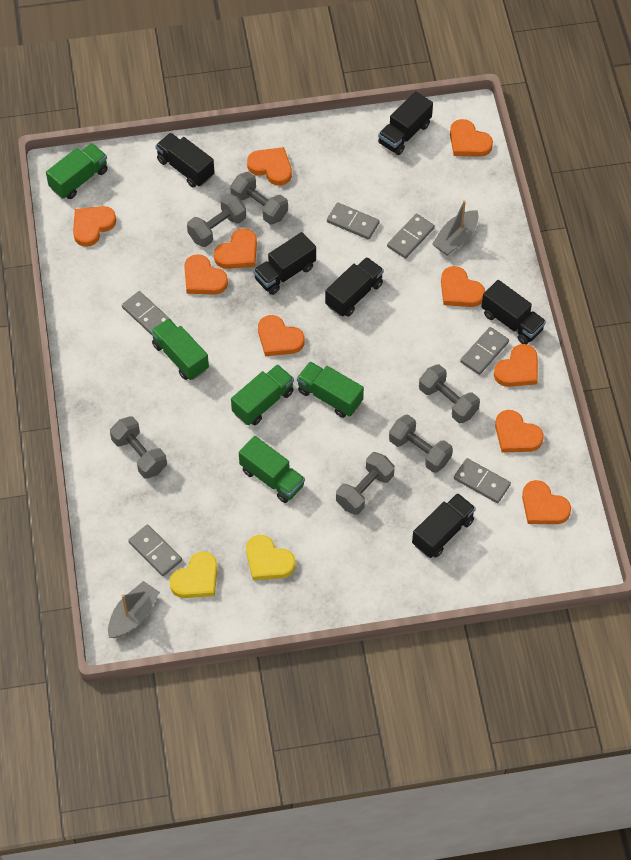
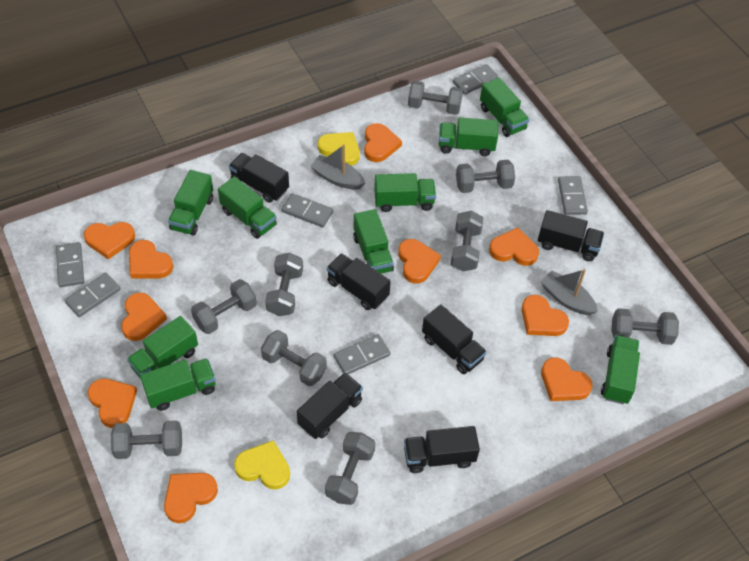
green truck: [46,143,108,199] [151,318,209,380] [231,364,294,425] [239,436,305,503] [297,362,364,418] = 5 -> [127,316,198,379] [140,358,216,411] [168,170,213,236] [218,177,277,239] [353,209,394,274] [374,173,436,212] [439,118,498,156] [480,78,529,137] [601,335,640,404] = 9
grey dumbbell: [110,416,167,479] [187,194,246,247] [230,172,288,225] [336,452,395,515] [389,415,453,473] [419,364,480,423] = 6 -> [111,420,182,459] [191,279,257,334] [261,330,327,386] [265,253,303,316] [325,432,375,505] [408,81,463,115] [451,211,483,271] [456,160,515,193] [612,308,679,345] = 9

